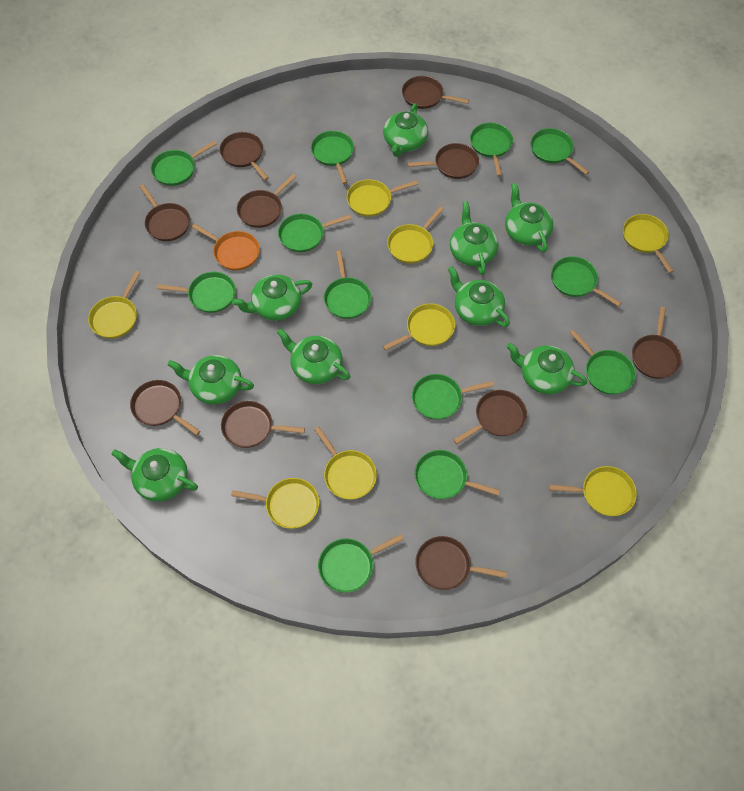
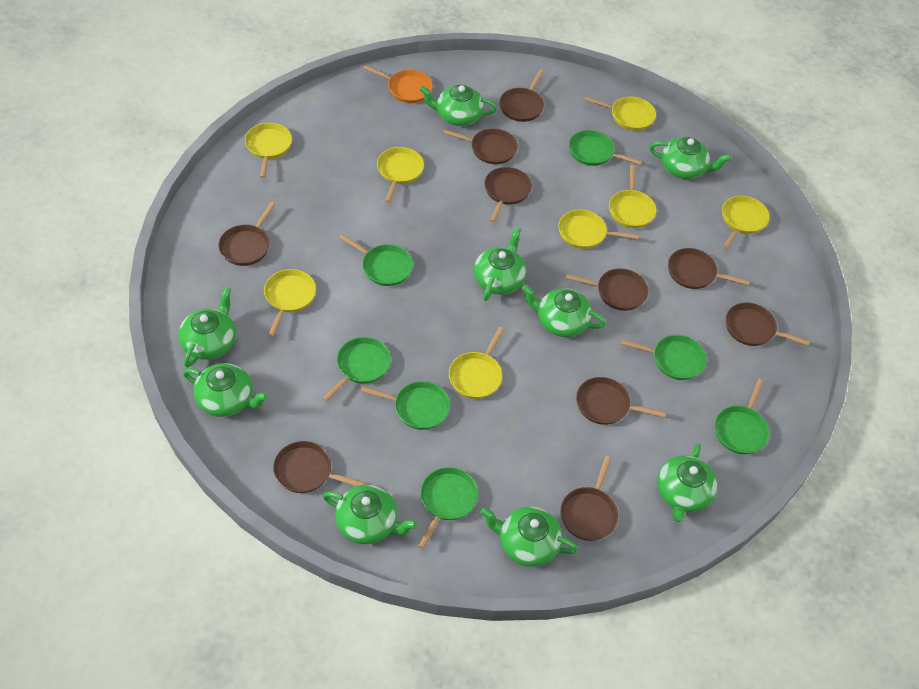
green pan: [151,141,217,186] [157,272,236,313] [278,214,352,252] [311,131,354,184] [318,534,404,593] [324,251,371,319] [412,374,494,420] [414,450,500,499] [470,123,513,176] [531,128,589,175] [551,256,621,307] [570,330,636,395] = 12 -> [322,337,391,402] [339,234,413,286] [360,381,450,430] [418,467,478,549] [569,130,643,166] [621,335,706,380] [715,379,769,454] = 7

